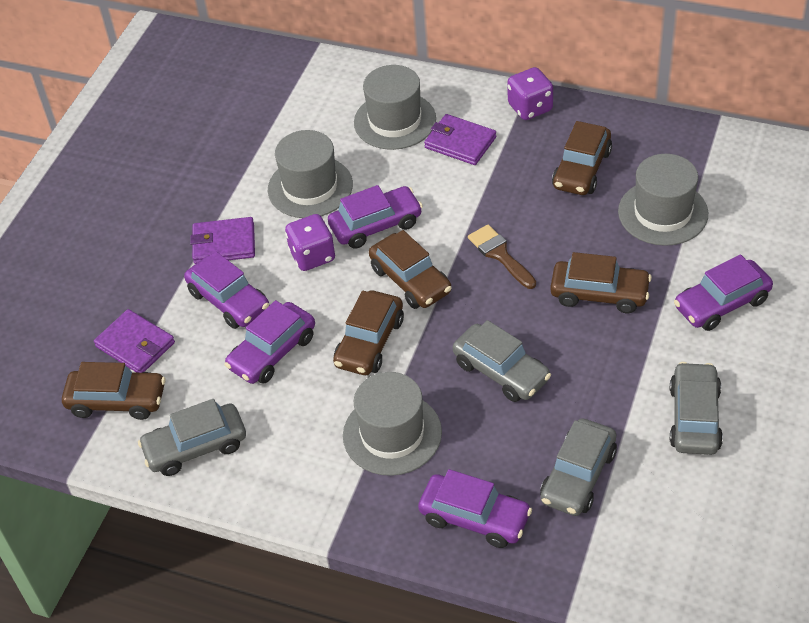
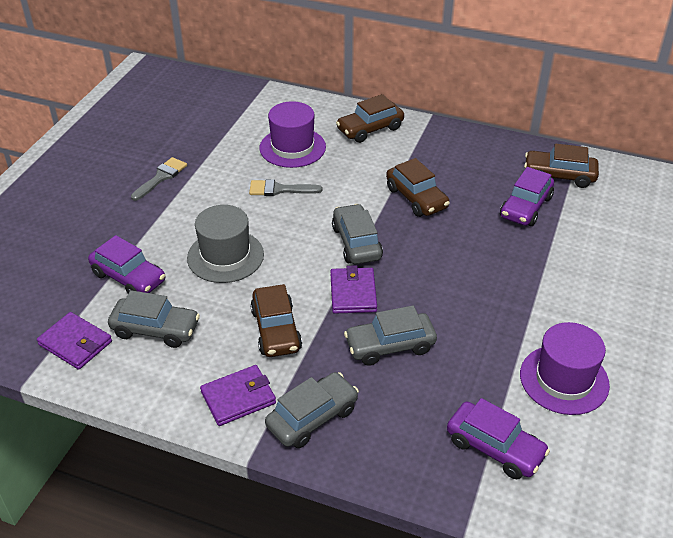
brown brush: [468,225,536,289] = 1 -> none = 0
brown car: [62,362,165,420] [333,290,404,375] [369,230,452,309] [550,252,652,313] [552,121,612,195] = 5 -> [250,284,302,357] [336,94,404,143] [386,158,450,217] [524,144,599,188] = 4
grey brush: none = 0 -> [131,157,187,201] [249,179,322,196] = 2
grey hat: [268,130,353,218] [343,372,442,476] [354,65,436,150] [618,154,708,246] = 4 -> [187,205,264,283] = 1
purple car: [184,251,269,329] [224,300,315,384] [328,185,423,249] [418,469,532,548] [674,254,773,331] = 5 -> [88,235,165,293] [447,398,550,479] [500,167,554,226] = 3
purple dice: [285,214,335,271] [507,67,553,120] = 2 -> none = 0
purple hat: none = 0 -> [260,101,326,168] [520,322,610,415] = 2

